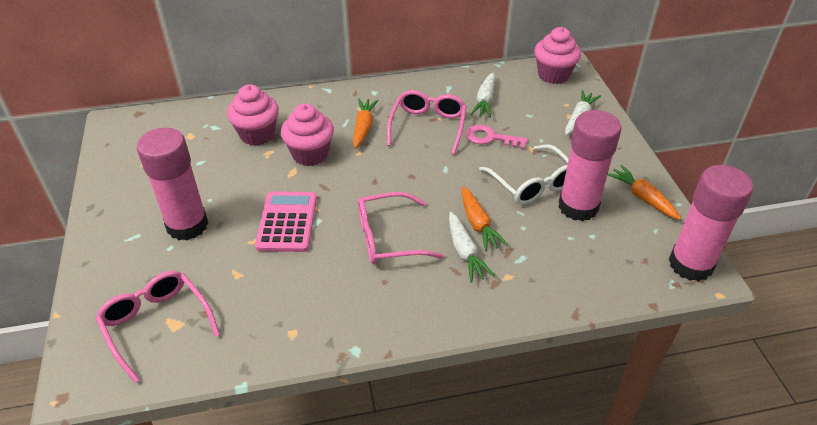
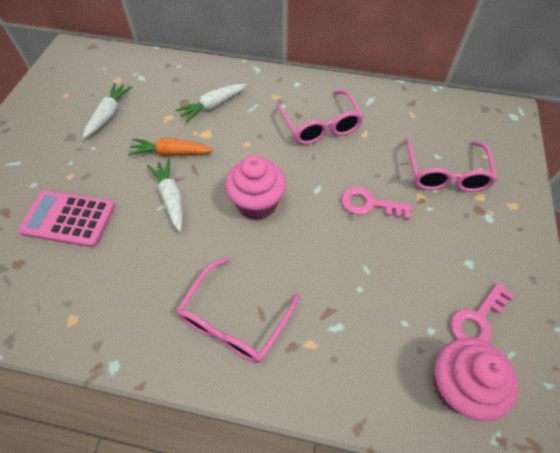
orange carrot: [353,98,379,149] [462,186,508,252] [608,165,681,220] = 3 -> [128,138,214,156] = 1
pink cupcake: [227,84,279,146] [281,104,334,166] [534,27,581,84] = 3 -> [225,155,286,220] [433,338,518,421] = 2
pink glue stick: [137,128,208,240] [558,110,621,221] [669,165,753,281] = 3 -> none = 0
pink key: [466,125,528,149] = 1 -> [341,187,412,220] [450,282,514,343] = 2
white glasses: [479,144,569,205] = 1 -> none = 0

